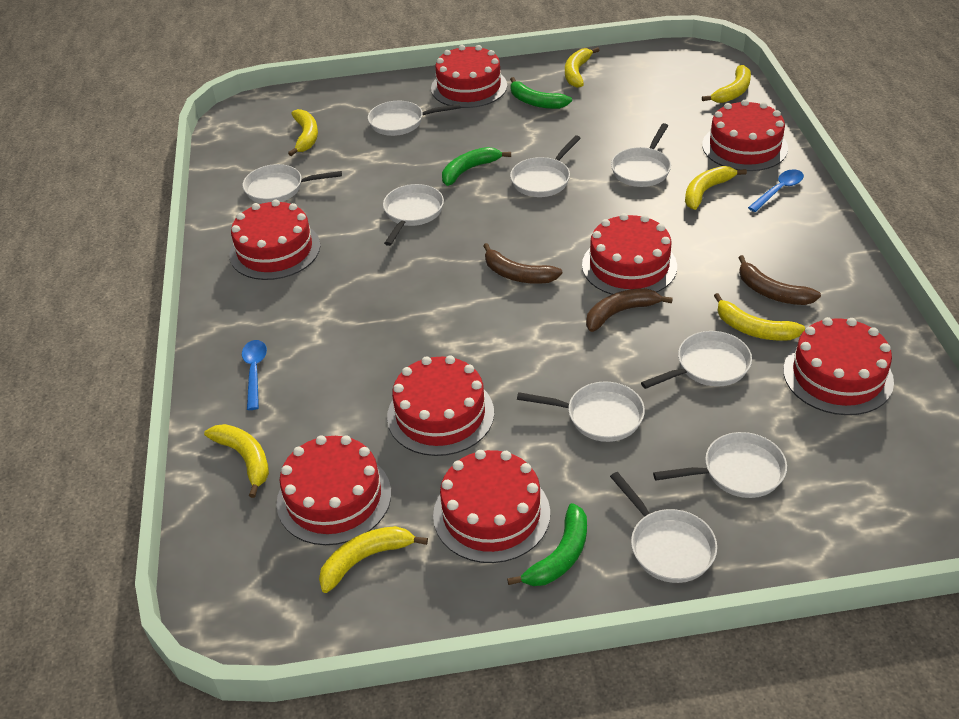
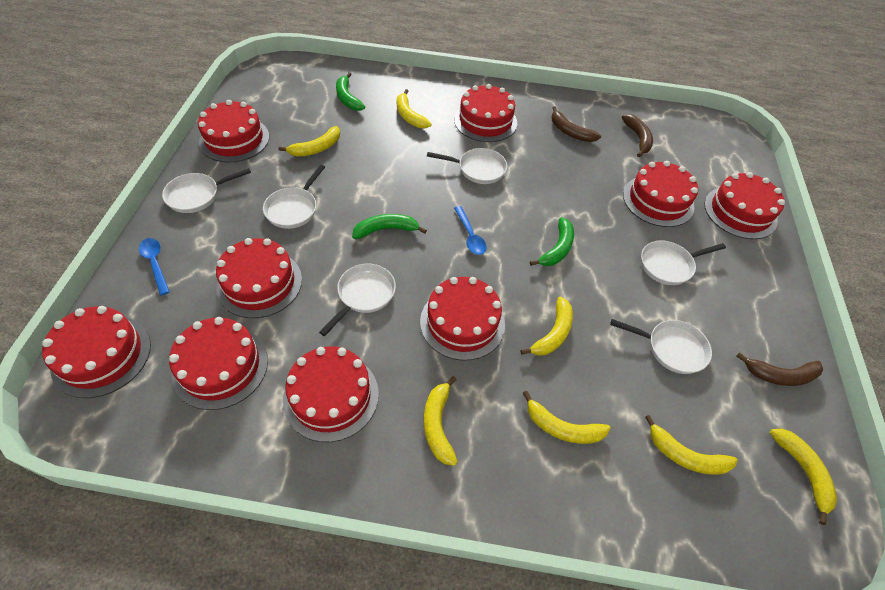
red cake: [230,199,320,280] [277,435,391,545] [387,356,494,456] [431,45,507,108] [433,450,550,563] [582,213,677,295] [702,100,788,171] [783,317,894,415] = 8 -> [42,306,151,398] [169,317,268,410] [198,100,269,162] [216,238,302,318] [283,346,379,442] [420,277,505,360] [454,84,517,142] [623,161,698,227] [704,172,785,239] = 9
white pan: [243,164,342,203] [368,101,460,136] [383,184,444,246] [510,135,581,197] [517,381,645,442] [610,472,717,583] [611,123,671,187] [641,331,752,389] [653,432,787,498] = 9 -> [162,168,251,213] [263,164,325,229] [319,264,396,336] [427,148,507,184] [610,319,712,374] [641,240,726,285] = 6

